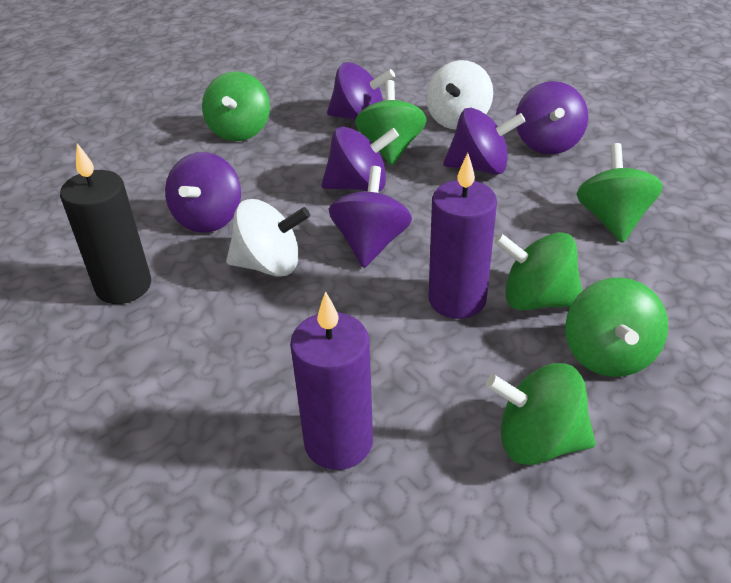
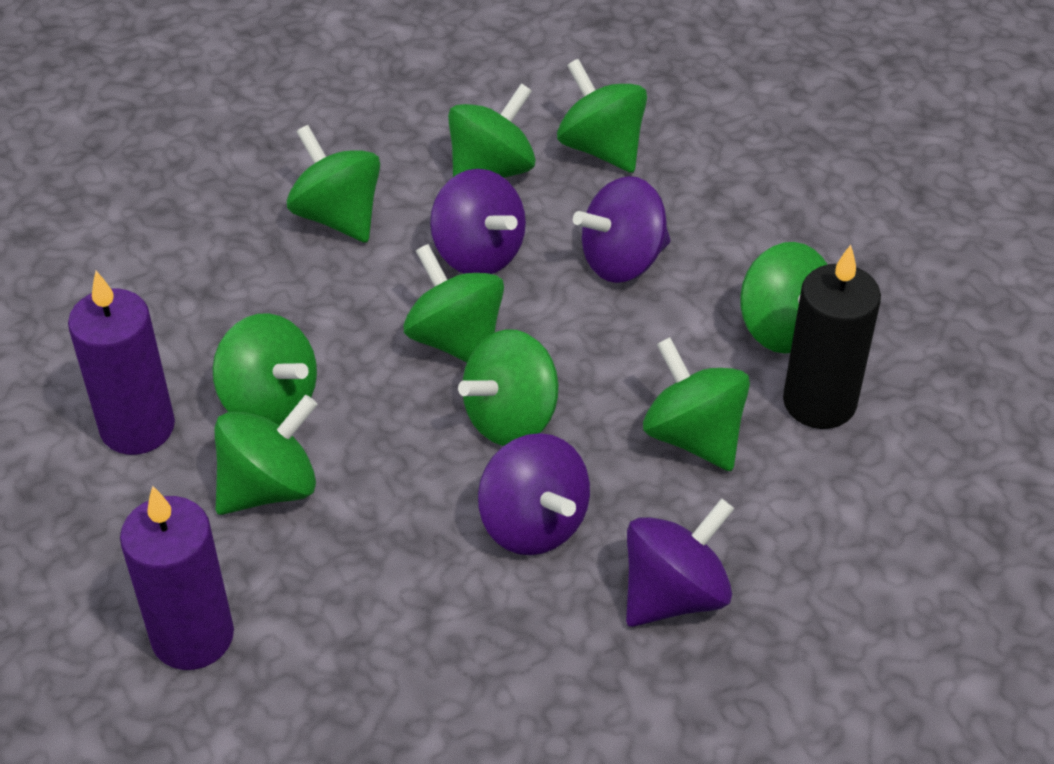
green spinning top: [202,71,270,141] [355,80,427,165] [486,363,596,465] [494,232,582,311] [565,277,668,377] [576,143,663,243] = 6 -> [213,313,317,426] [214,395,318,515] [287,125,380,243] [403,244,504,363] [448,84,536,178] [458,329,558,446] [557,59,647,173] [643,337,750,471] [740,242,828,354] = 9
purple spinning top: [165,152,241,233] [321,126,399,192] [327,62,395,120] [329,166,412,268] [443,108,526,175] [516,81,588,154] = 6 -> [430,169,526,274] [478,433,590,555] [573,176,671,283] [626,498,734,627] = 4
white spinning top: [226,199,310,277] [426,60,493,129] = 2 -> none = 0

